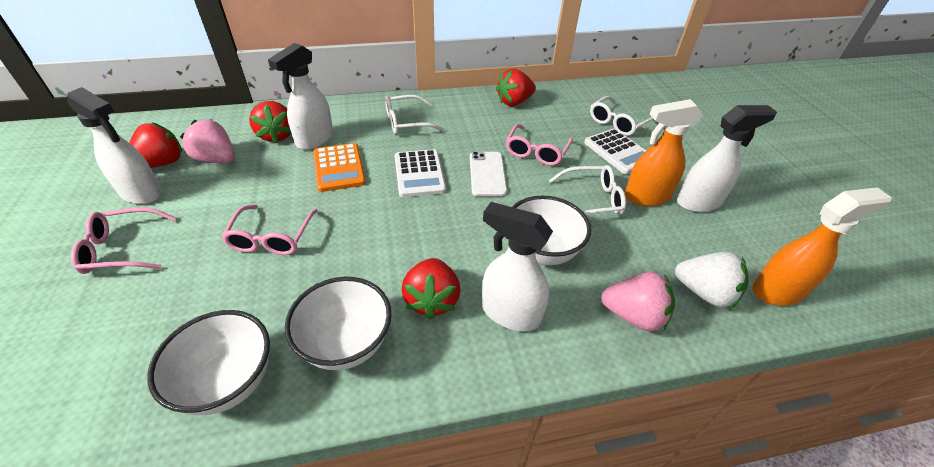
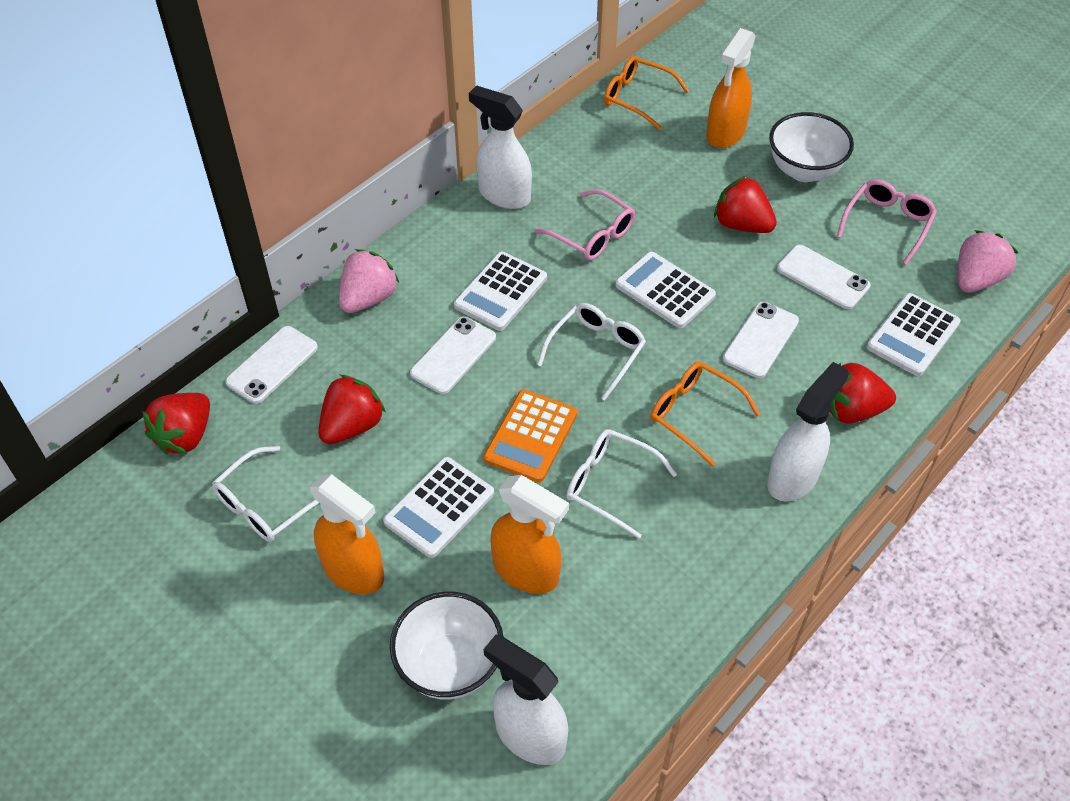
orange glasses: none = 0 -> [604,56,689,130] [650,362,761,467] = 2
orange spray bottle: [625,99,703,206] [752,187,892,306] = 2 -> [310,474,384,594] [490,475,569,594] [706,28,756,148] = 3
pink glasses: [71,208,177,274] [221,205,318,255] [506,124,573,166] = 3 -> [535,189,635,261] [837,179,937,265] = 2
white bowl: [147,310,270,415] [284,277,392,370] [512,196,591,265] = 3 -> [390,592,504,700] [769,112,854,182] = 2
white calculator: [394,149,446,197] [584,128,646,174] = 2 -> [383,457,494,558] [454,252,547,331] [615,252,716,328] [867,293,960,376] = 4
white phone: [470,151,507,196] = 1 -> [225,326,318,404] [410,317,496,394] [722,302,799,378] [777,245,871,309] = 4
white spray bottle: [67,87,162,204] [268,43,333,150] [482,202,553,331] [677,105,777,212] = 4 -> [469,85,532,209] [484,635,568,765] [767,362,848,502] = 3
white strawberry: [675,252,749,309] = 1 -> none = 0

